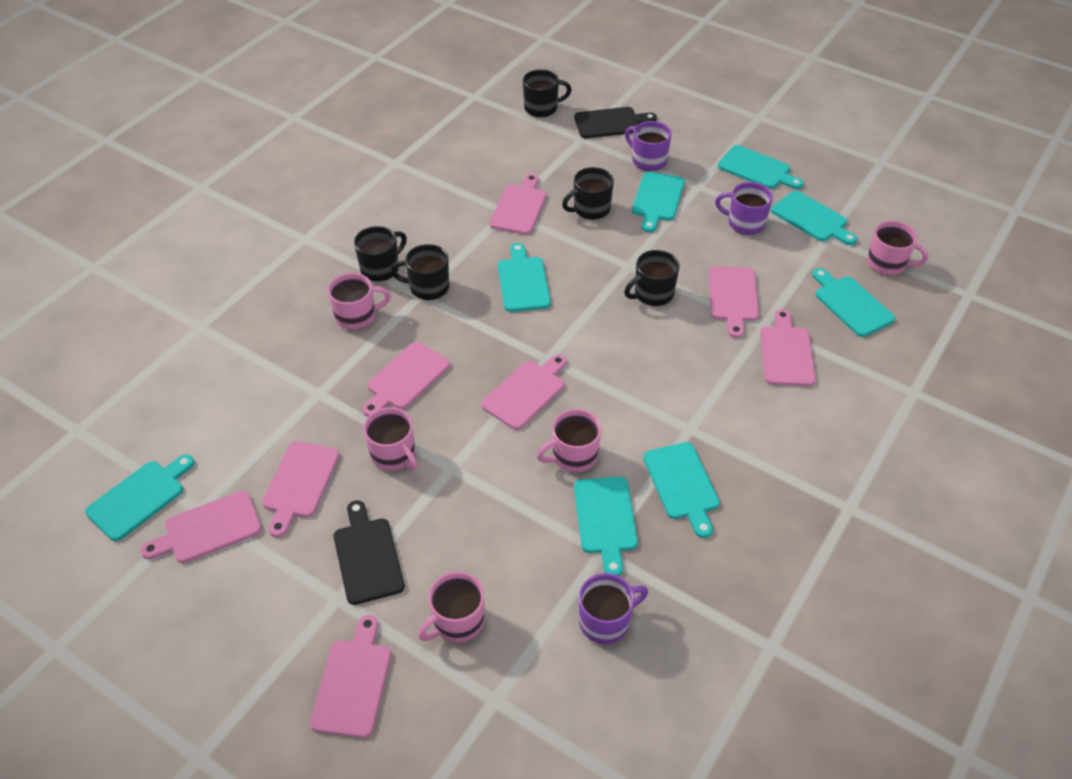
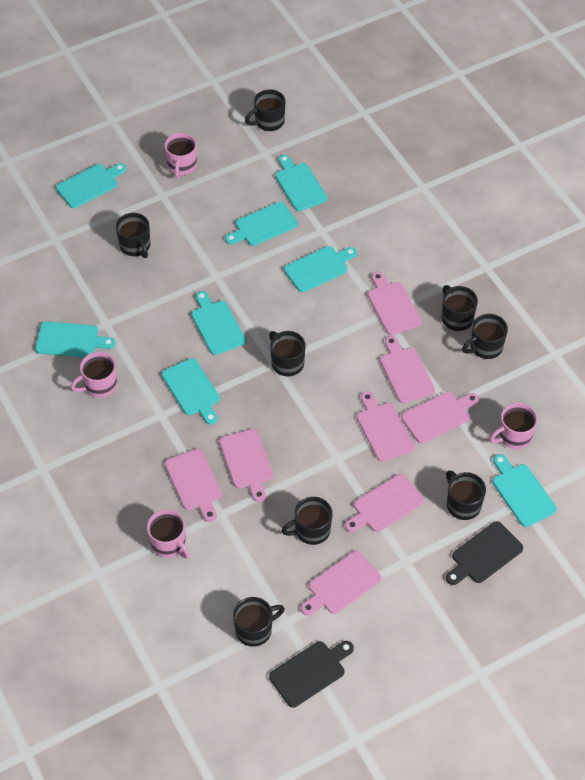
black mug: [354,226,407,282] [391,244,449,300] [523,69,572,117] [562,167,614,220] [624,250,680,306] = 5 -> [116,213,150,258] [233,597,285,647] [245,89,286,131] [269,331,306,376] [281,497,332,545] [442,285,478,331] [446,470,486,520] [462,314,508,359] = 8
pink mug: [328,273,391,330] [363,407,418,471] [418,572,484,643] [537,409,602,472] [867,221,929,276] = 5 -> [70,352,117,398] [147,509,190,559] [164,133,197,178] [490,403,538,449] = 4
purple mug: [579,573,648,644] [625,121,672,171] [715,182,773,235] = 3 -> none = 0

